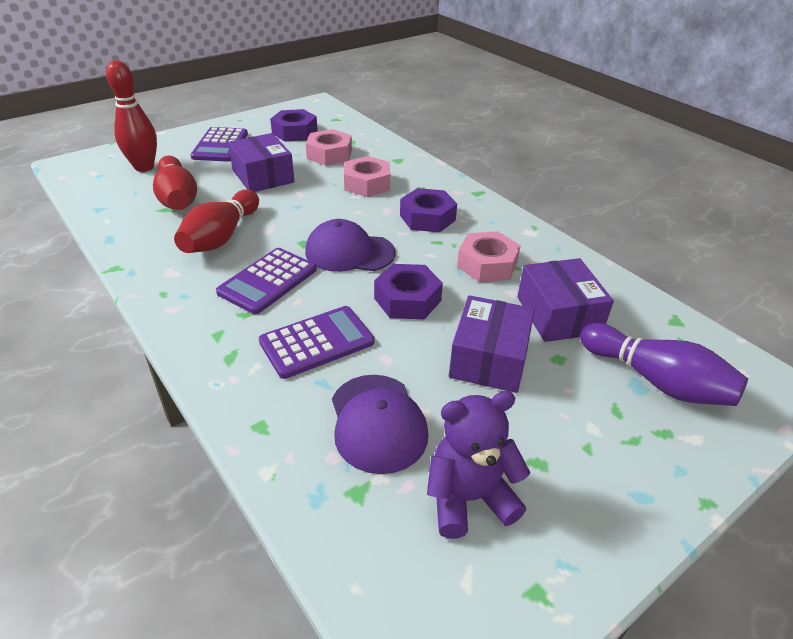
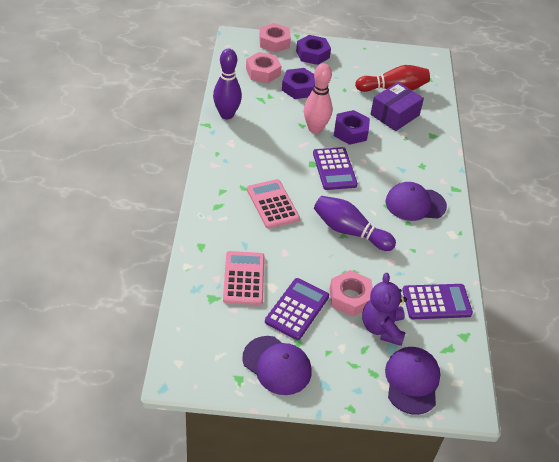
pink bowling pin: none = 0 -> [304,63,333,134] = 1
pink calculator: none = 0 -> [223,251,264,305] [247,179,300,229] = 2
purple bowling pin: [580,323,748,406] = 1 -> [213,49,242,119] [314,196,396,251] = 2
purple box: [228,133,294,192] [449,295,535,393] [517,258,614,342] = 3 -> [370,82,424,131] = 1
purple cap: [305,219,395,272] [332,375,428,474] = 2 -> [242,336,311,395] [385,347,440,415] [386,182,447,221] = 3
red bowling pin: [106,60,157,172] [153,156,197,210] [174,189,259,253] = 3 -> [355,65,430,92] = 1

